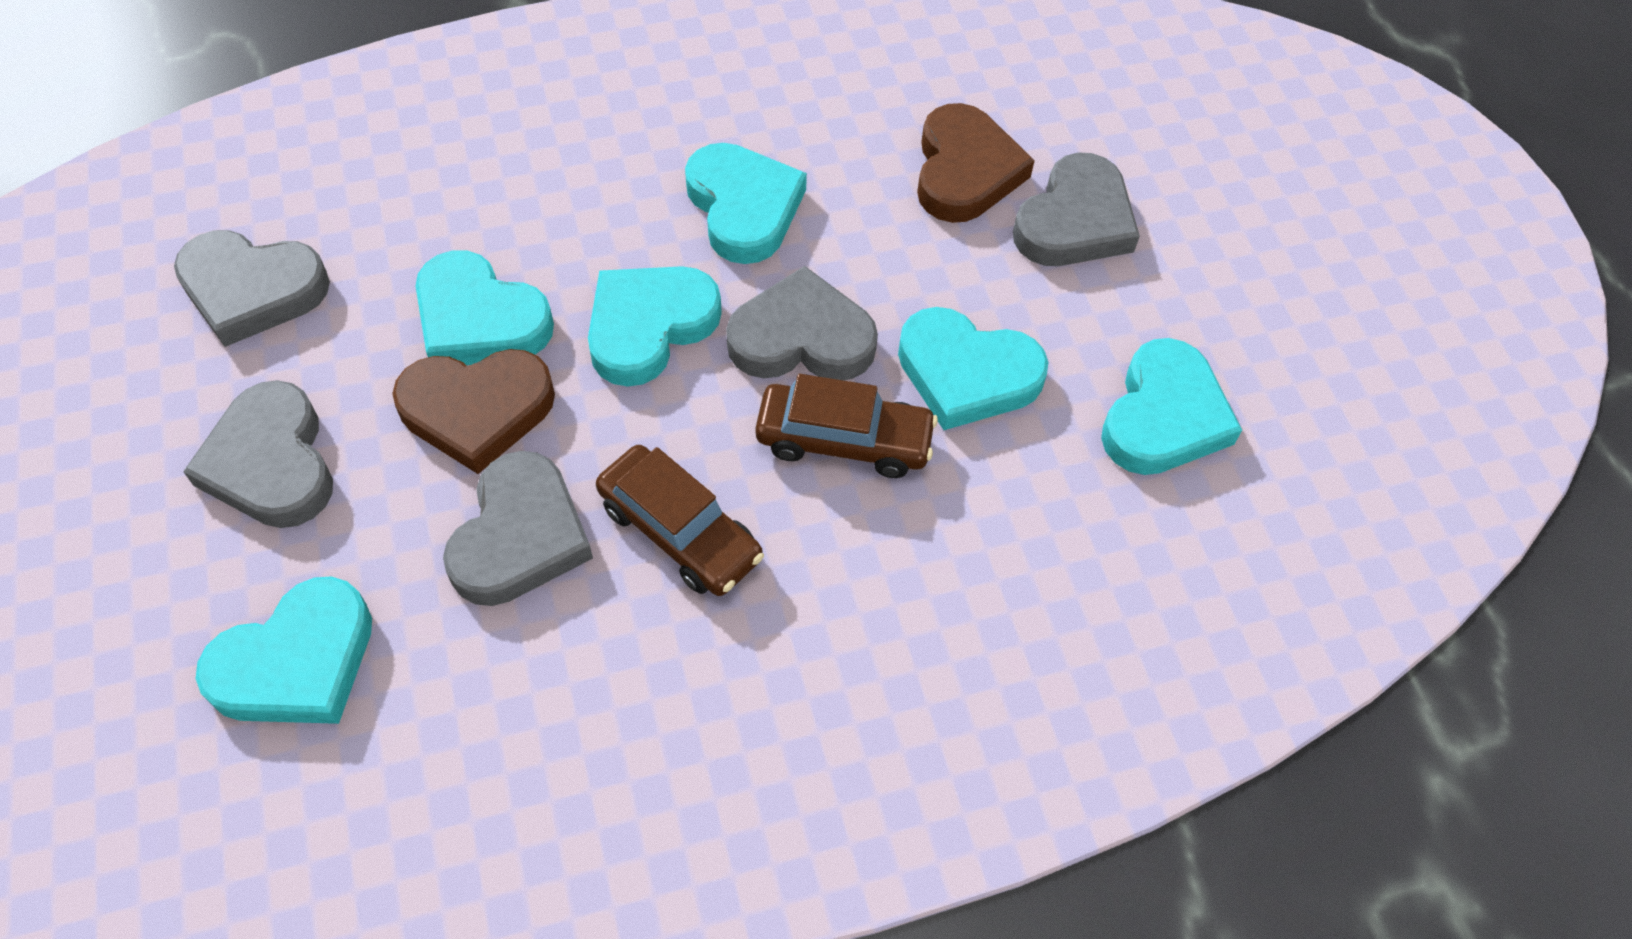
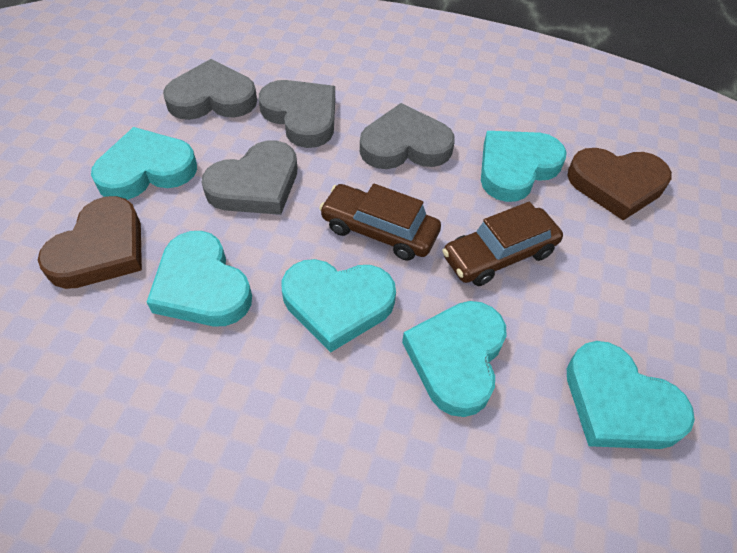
grey heart: [174,230,330,347] [183,380,333,528] [443,451,593,606] [726,266,878,380] [1013,152,1140,266] = 5 -> [163,59,257,120] [202,140,297,215] [259,80,335,148] [360,103,455,169] = 4

